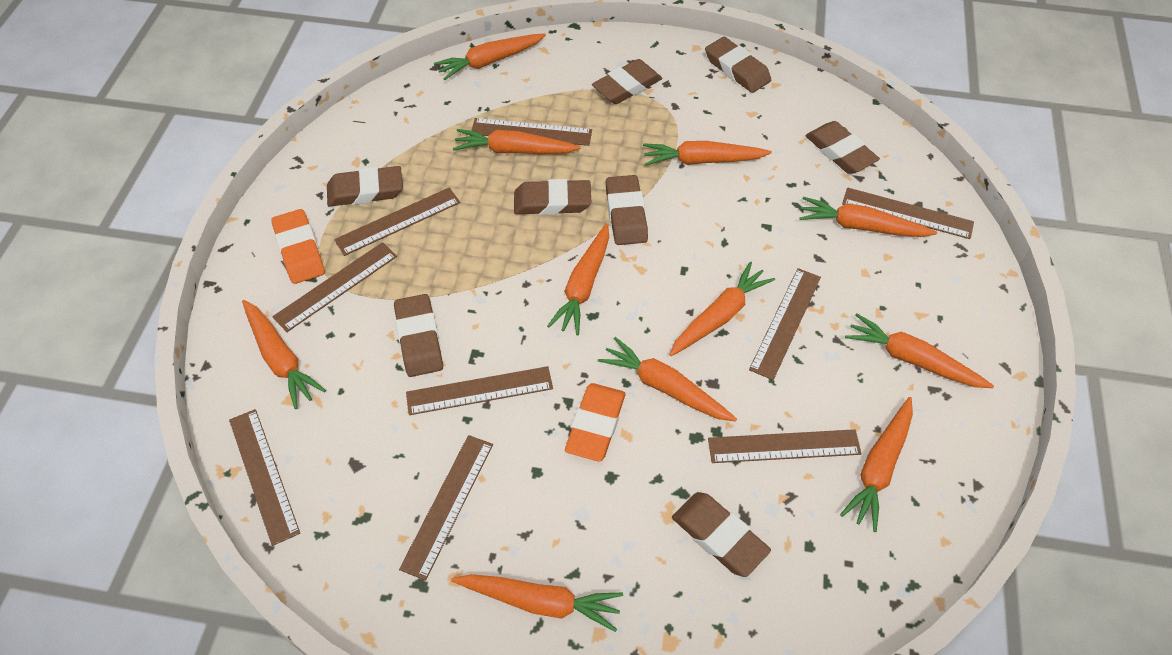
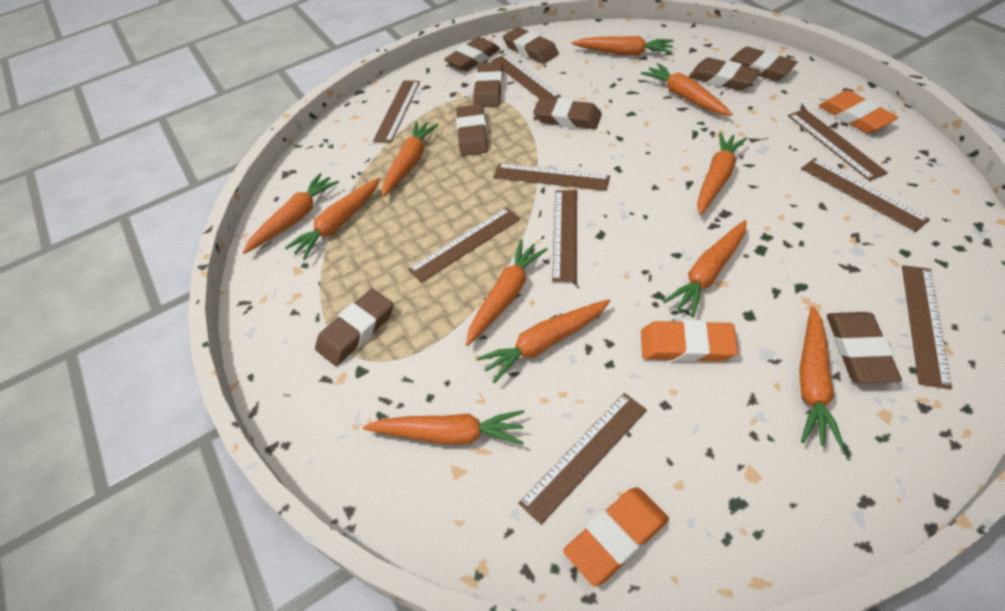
brown eraser: [327,166,403,207] [394,294,443,377] [514,179,591,215] [592,59,662,104] [606,175,648,245] [672,492,771,577] [705,37,771,93] [805,121,880,174] = 8 -> [315,289,393,366] [444,37,500,71] [456,104,488,156] [473,62,503,107] [503,27,559,64] [533,98,602,129] [689,57,760,91] [729,47,798,81] [827,312,902,383] = 9
orange eraser: [271,209,325,284] [565,383,625,462] = 2 -> [563,487,669,587] [641,320,738,362] [819,90,898,134] = 3

